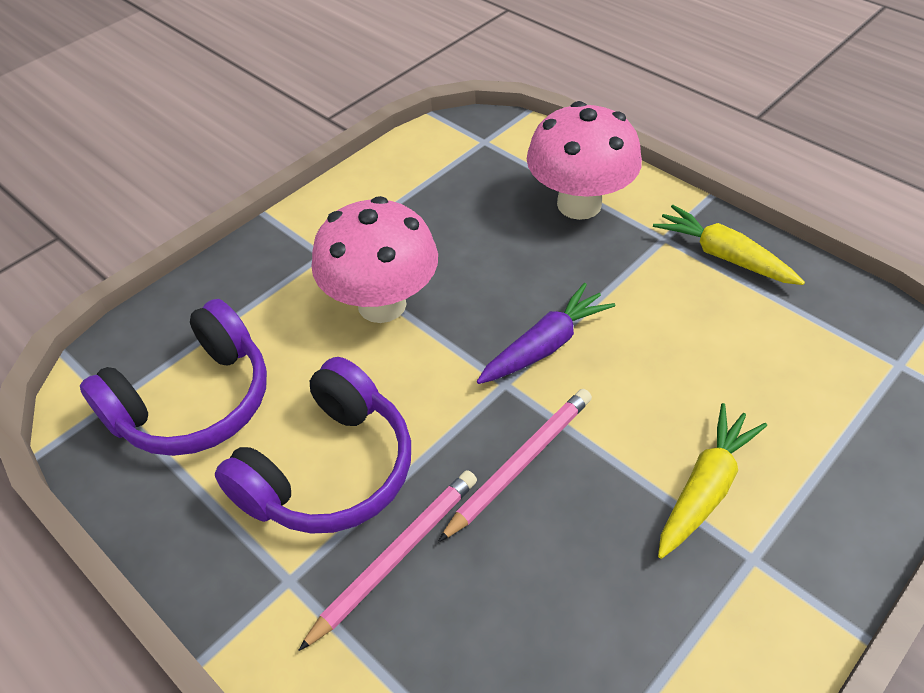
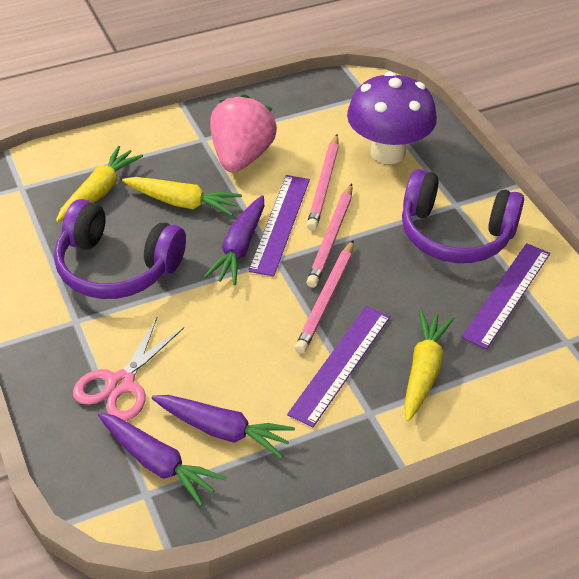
pink mushroom: [312,196,438,323] [527,101,642,220] = 2 -> none = 0
pink pencil: [298,470,477,651] [438,389,592,542] = 2 -> [295,240,354,353] [306,183,352,288] [307,134,339,231] = 3
pink scissors: none = 0 -> [73,317,184,421] = 1
pink strawberry: none = 0 -> [210,94,277,172] = 1
purple carrot: [477,283,615,384] = 1 -> [98,413,226,506] [151,395,295,458] [204,195,264,285] = 3
purple mushroom: none = 0 -> [347,72,437,164] = 1
purple ruler: none = 0 -> [248,175,310,277] [287,306,390,427] [461,243,550,349] = 3
yellow carrot: [653,205,805,285] [658,403,767,559] = 2 -> [56,146,143,222] [122,177,242,216] [404,310,454,422] = 3

